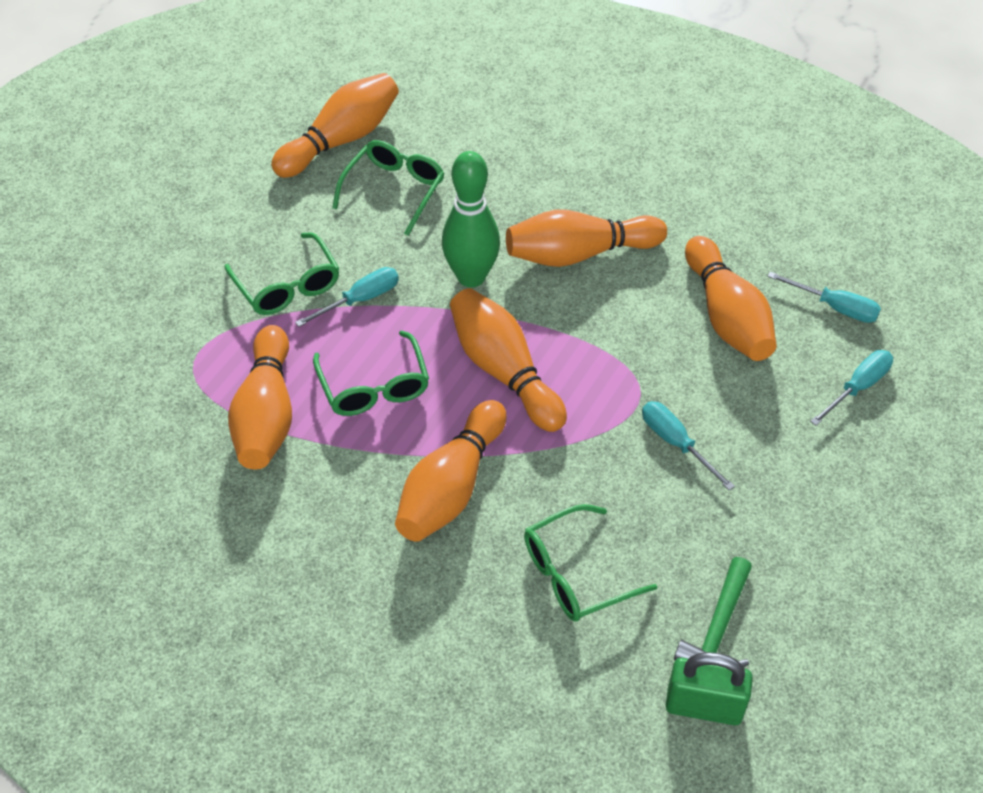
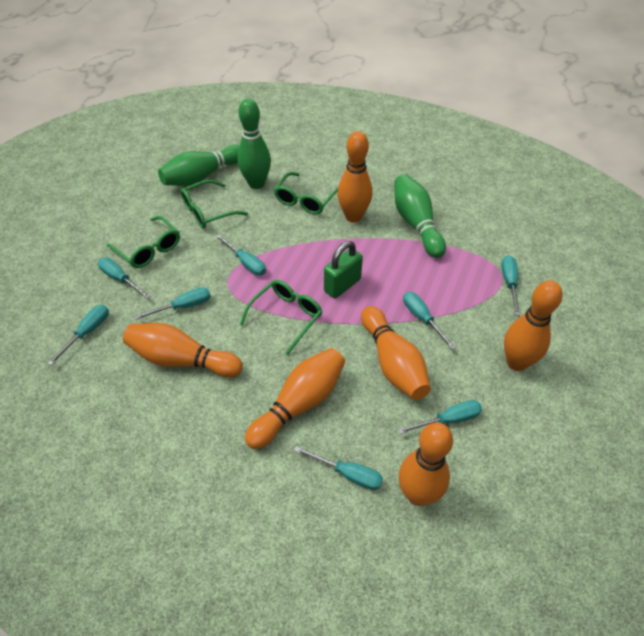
green bowling pin: [442,151,500,287] = 1 -> [158,145,240,186] [237,99,271,189] [394,174,446,258] = 3
green hammer: [674,557,752,667] = 1 -> none = 0
turquoise screwdriver: [295,267,399,327] [642,401,735,491] [767,272,881,323] [810,350,893,426] = 4 -> [47,305,109,365] [98,258,151,299] [134,287,211,320] [215,234,266,276] [294,446,383,490] [398,400,482,434] [403,292,456,350] [501,255,520,315] = 8

